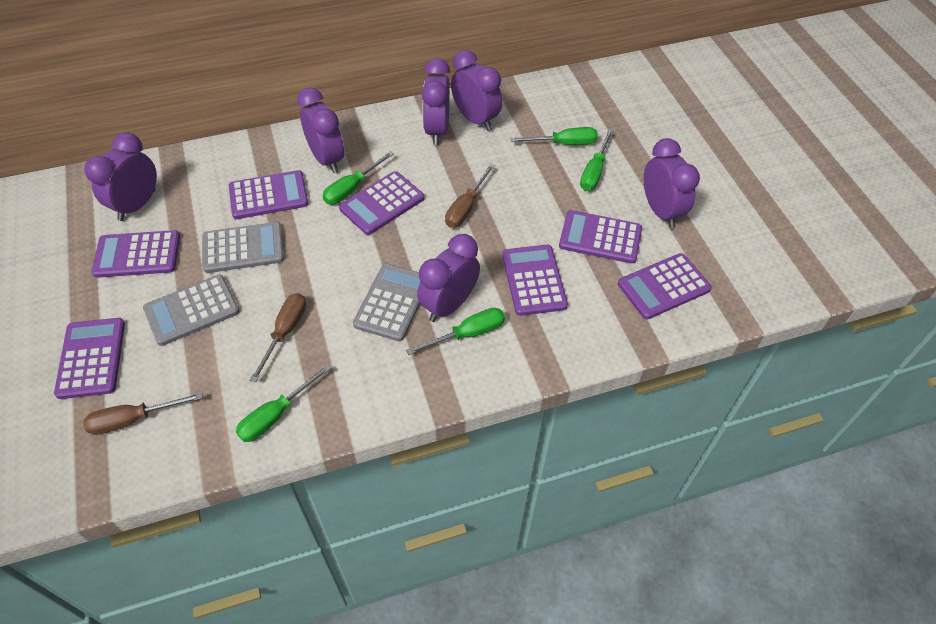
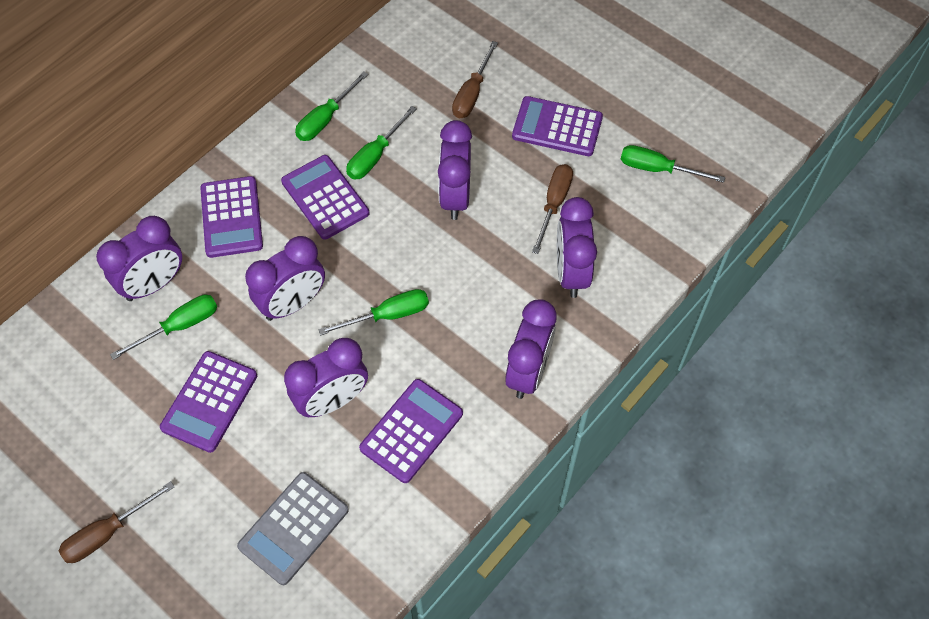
grey calculator: [143,275,239,346] [202,222,284,273] [353,263,420,341] = 3 -> [237,472,349,585] = 1
purple calculator: [54,318,125,399] [92,230,180,278] [229,170,308,219] [339,171,424,235] [502,245,568,316] [559,210,642,264] [618,253,712,320] = 7 -> [160,351,257,453] [200,176,263,258] [281,155,369,240] [359,379,463,483] [512,96,603,156] = 5

